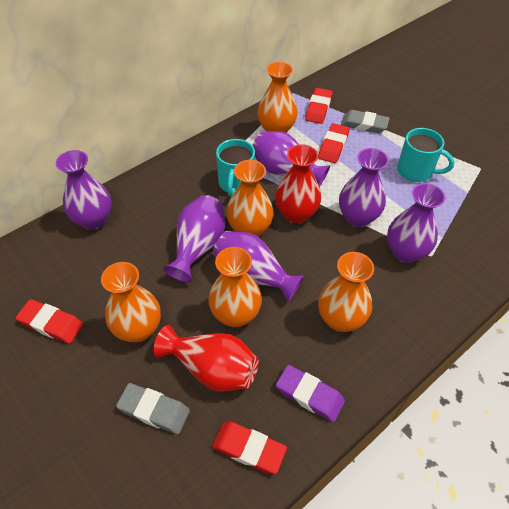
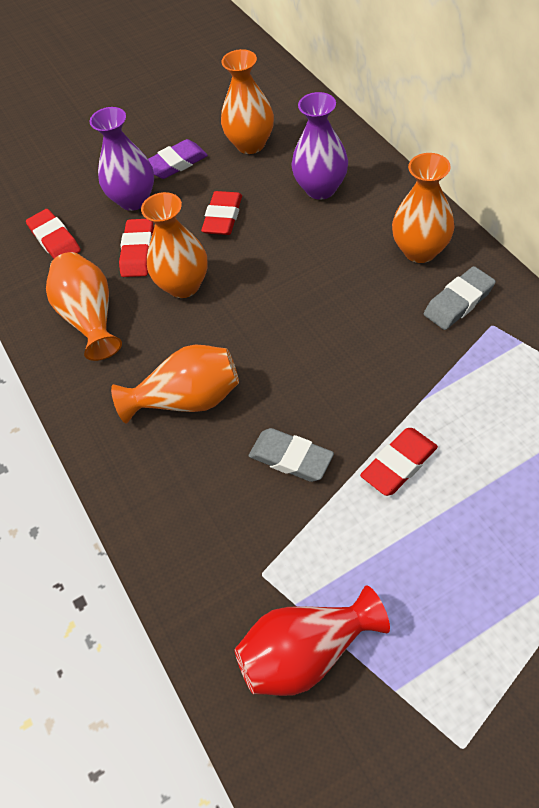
purple vase: [56,150,112,230] [163,195,225,282] [212,231,304,302] [253,131,330,187] [339,148,389,227] [387,183,445,263] = 6 -> [89,107,154,211] [291,92,348,200] = 2
red vase: [154,325,259,392] [275,144,321,224] = 2 -> [235,586,390,696] = 1
turquoise mug: [216,139,255,197] [397,128,455,182] = 2 -> none = 0

